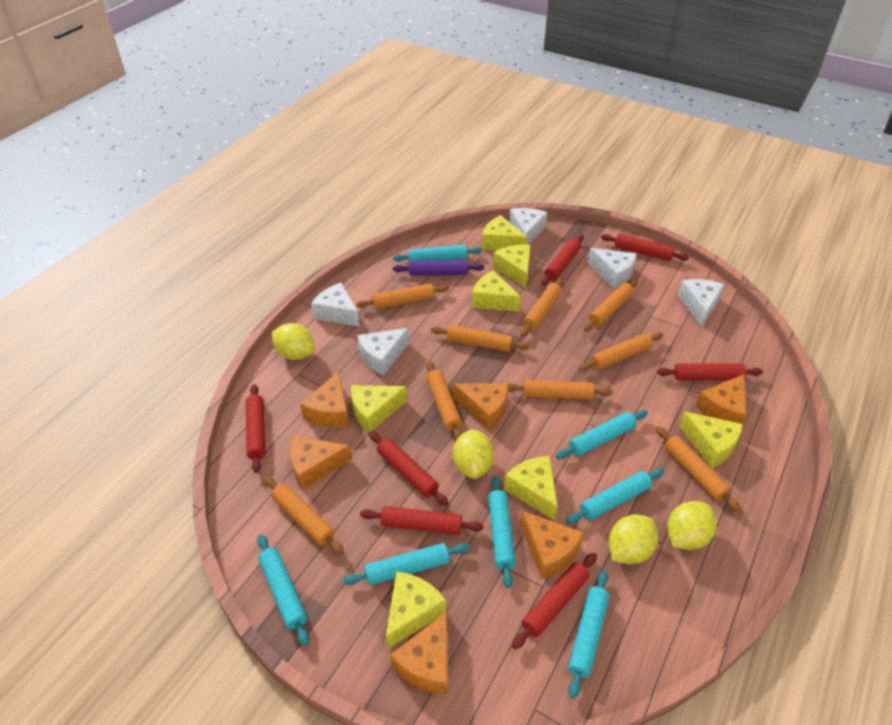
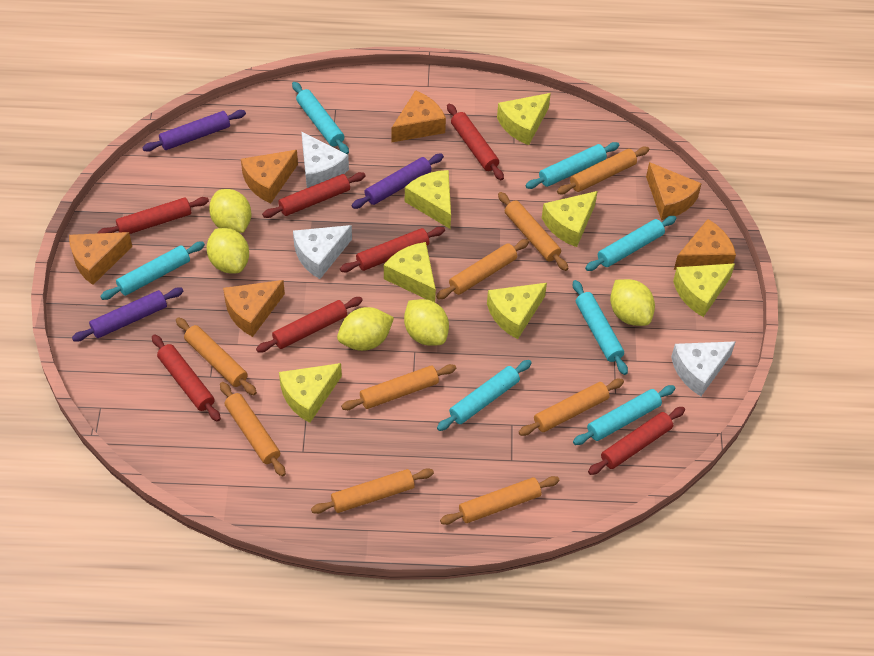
purple rolling pin: [393,260,484,276] = 1 -> [72,287,184,342] [142,110,246,152] [352,154,444,209] = 3
white cheese: [311,283,360,327] [357,328,409,375] [509,208,548,245] [588,248,637,289] [678,279,725,326] = 5 -> [293,225,352,279] [302,132,349,188] [671,341,736,396] = 3
yellow lemon: [272,323,315,360] [453,429,494,479] [609,515,658,564] [667,501,717,550] = 4 -> [207,228,249,274] [209,189,251,233] [337,307,394,351] [404,299,449,346] [610,279,655,326] = 5

